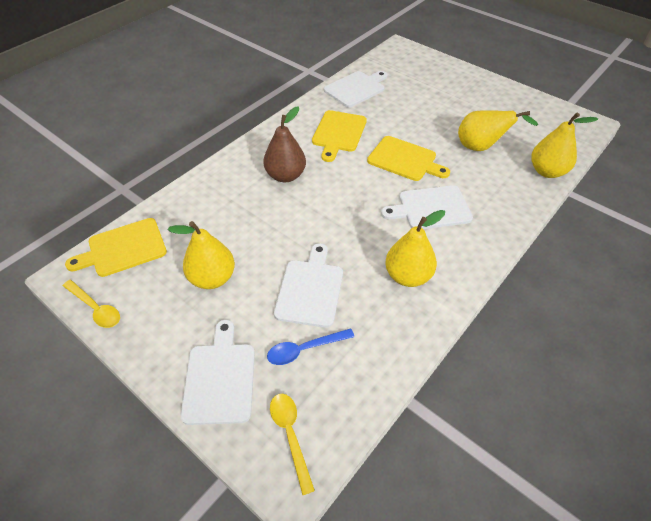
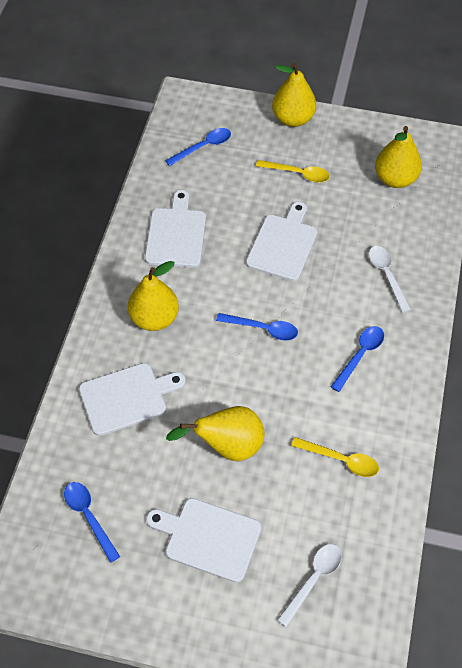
blue spoon: [267,328,355,365] = 1 -> [64,482,120,563] [165,128,231,166] [216,313,298,341] [331,326,384,392] = 4
brown pear: [263,106,306,182] = 1 -> none = 0
white spoon: none = 0 -> [277,544,342,627] [369,246,411,313] = 2
yellow cutting board: [65,218,167,277] [312,110,367,162] [367,136,450,181] = 3 -> none = 0

